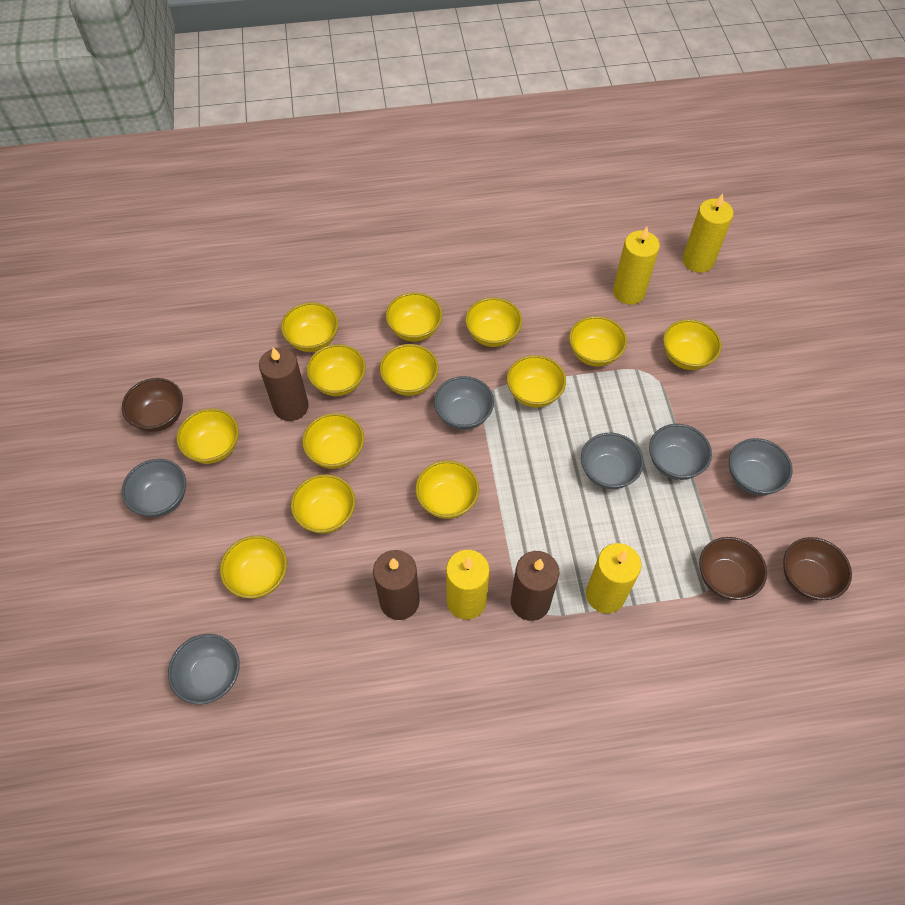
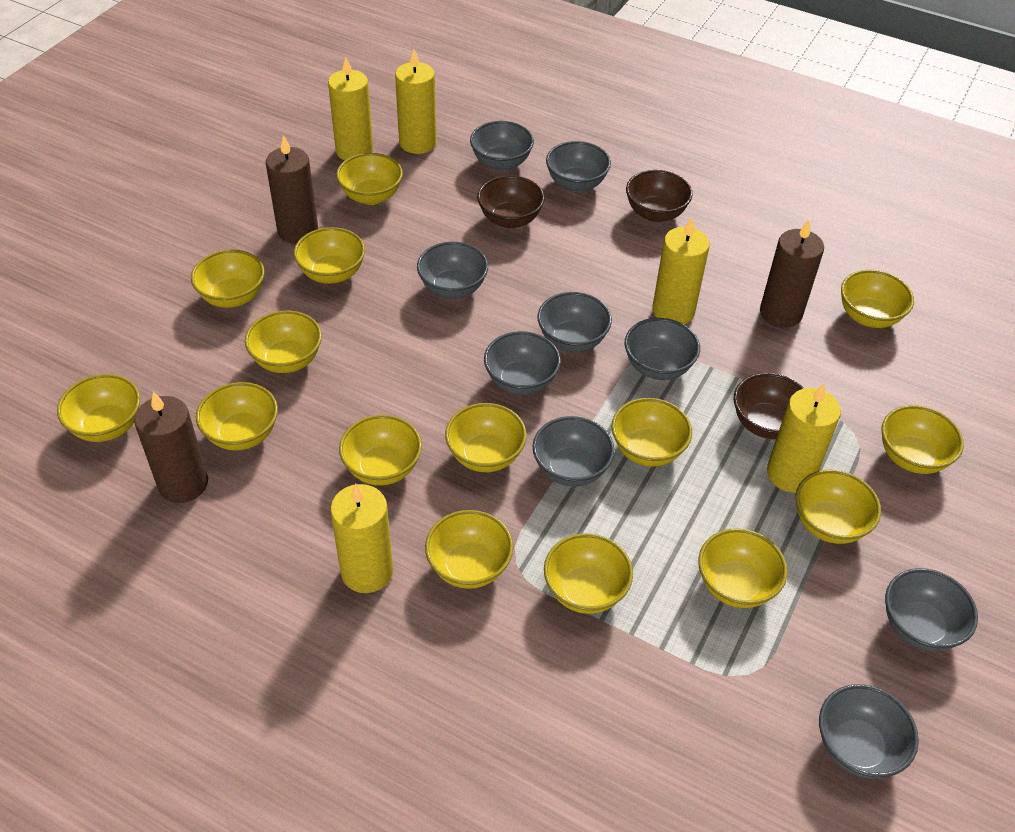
grey bowl: [122,459,186,517] [168,634,240,705] [434,376,494,430] [581,433,644,489] [649,424,712,480] [729,438,793,495] = 6 -> [417,242,488,299] [470,121,534,171] [484,331,561,395] [533,416,615,487] [538,292,612,352] [546,141,611,192] [625,318,700,380] [819,684,919,778] [885,568,978,651] = 9
yellow bowl: [177,408,239,464] [220,535,287,599] [281,302,338,352] [291,474,355,534] [302,413,364,469] [307,344,366,396] [380,344,438,396] [386,292,442,342] [415,460,479,519] [465,298,522,347] [507,355,566,408] [569,316,627,367] [663,319,722,370] = 13 -> [57,374,140,442] [191,250,265,308] [196,382,278,451] [245,311,322,373] [294,227,365,284] [336,153,403,205] [339,415,422,486] [425,510,513,589] [445,403,527,472] [544,533,633,614] [611,398,692,467] [698,528,788,608] [795,470,881,544] [841,270,914,328] [882,405,964,474] = 15
yellow candle: [446,550,490,620] [586,543,641,613] [613,227,660,305] [683,193,733,273] = 4 -> [328,56,373,160] [330,483,393,593] [395,49,437,154] [652,217,710,324] [767,383,841,493] = 5

